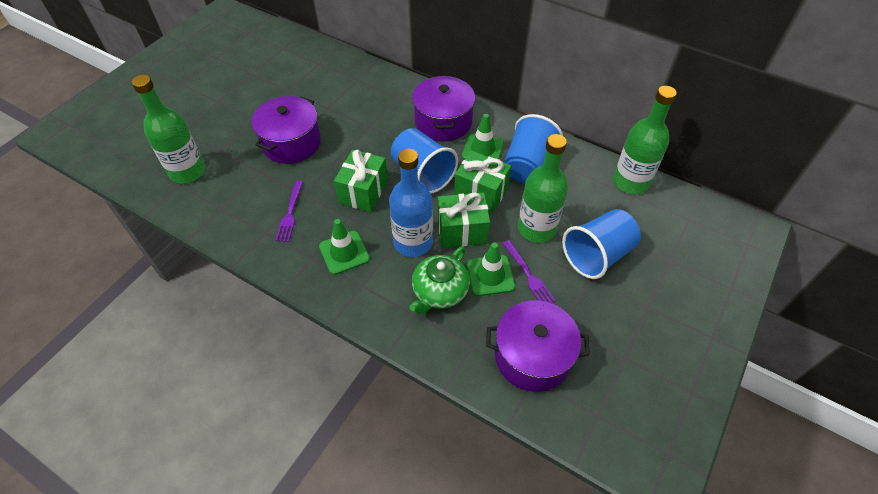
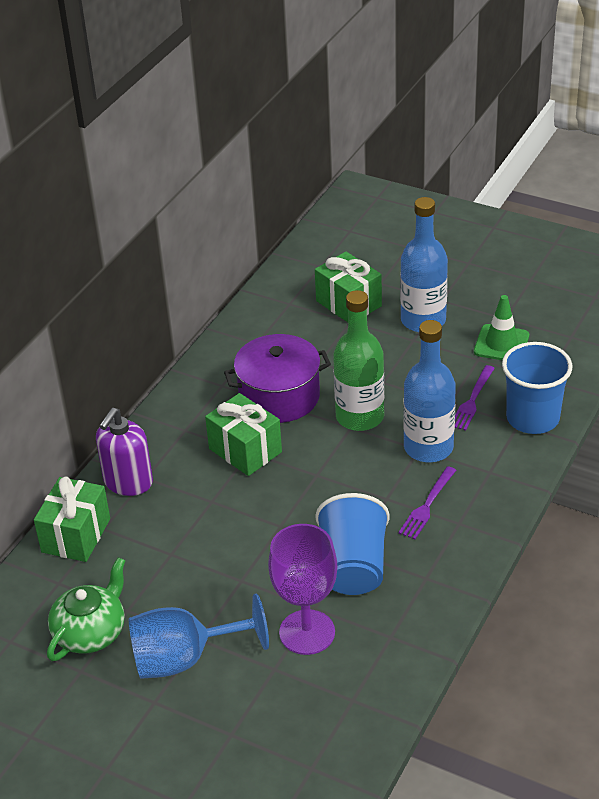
blue bottle: [389,149,433,257] = 1 -> [400,197,448,332] [403,320,456,462] = 2
blue cup: [391,128,458,194] [504,114,563,183] [562,209,641,279] = 3 -> [315,493,390,595] [502,342,572,434] = 2
blue goblet: none = 0 -> [129,593,269,679] = 1
green bottle: [132,75,205,184] [518,134,568,243] [613,86,677,194] = 3 -> [333,290,384,431] = 1
green traffic cone: [319,219,370,275] [462,114,504,160] [467,243,515,296] = 3 -> [474,295,529,360] = 1
purple goblet: none = 0 -> [268,524,338,655] = 1
purple pot: [252,96,321,164] [412,76,475,141] [486,300,590,392] = 3 -> [224,334,331,423] = 1
purple soap dispenser: none = 0 -> [96,408,153,496] = 1

